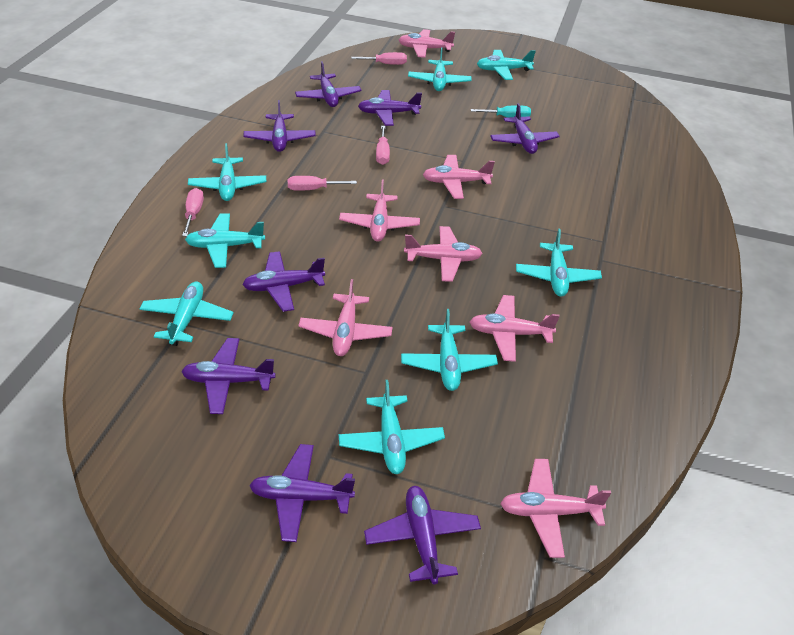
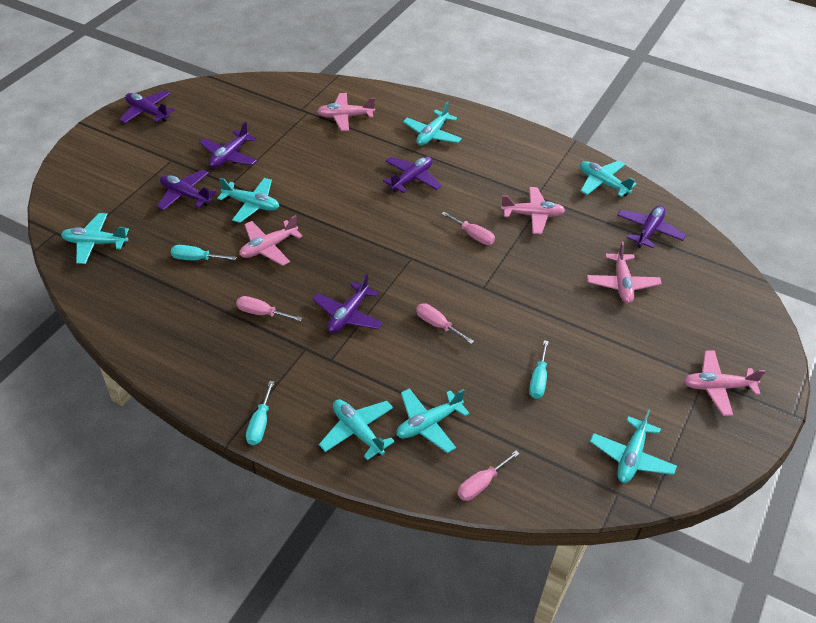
pink plane: [298,279,393,356] [339,180,420,242] [399,29,455,58] [404,226,483,282] [423,155,495,199] [470,295,560,362] [500,459,611,558] = 7 -> [239,215,303,266] [317,93,375,131] [501,187,565,234] [587,241,662,303] [684,350,765,416] = 5
purple plane: [181,338,276,414] [242,251,325,312] [243,100,316,152] [249,444,355,542] [295,61,361,107] [358,90,422,126] [364,486,481,584] [490,103,560,154] = 8 -> [119,90,175,123] [157,169,217,211] [200,122,257,168] [313,274,383,333] [383,156,442,193] [617,205,686,248] = 6
turquoise plane: [140,281,234,346] [185,213,265,268] [188,143,266,201] [339,380,445,474] [401,309,498,391] [408,47,471,91] [477,50,536,80] [516,229,602,297] = 8 -> [61,213,129,264] [217,178,279,223] [319,399,395,460] [396,388,470,453] [403,101,462,146] [580,161,637,197] [590,409,677,483] = 7
turquoise screwdriver: [471,105,531,118] = 1 -> [171,245,237,260] [246,381,274,445] [529,340,549,399] = 3

